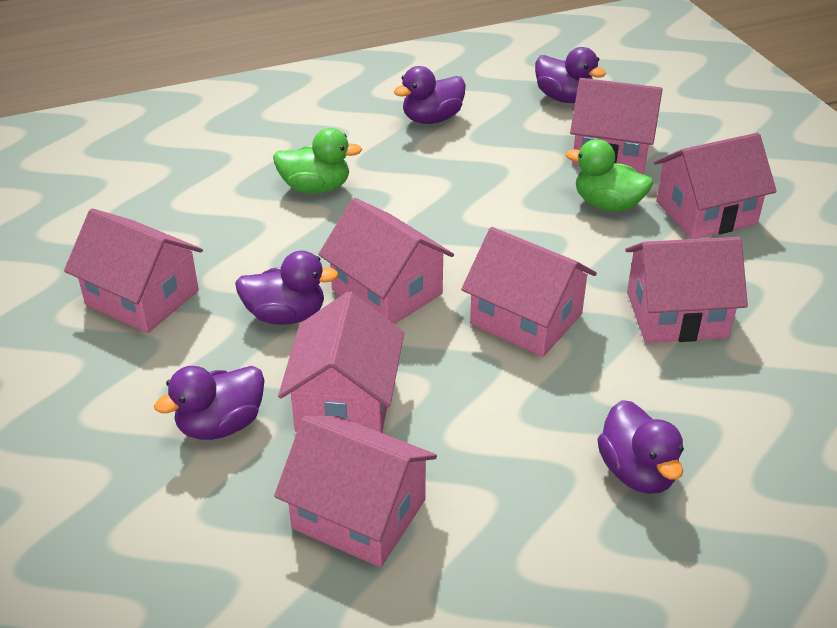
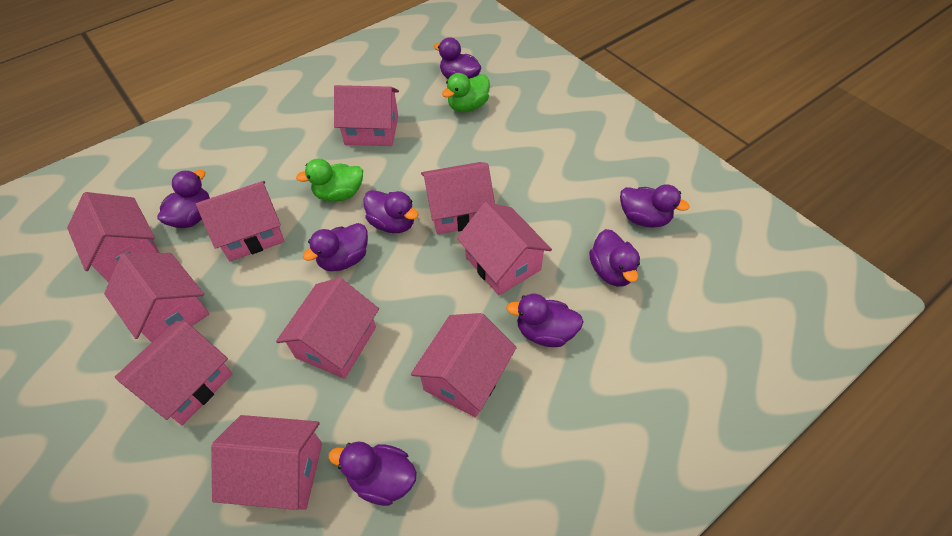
pink house: [64,208,203,333] [274,416,437,567] [278,291,404,433] [318,198,454,324] [461,227,597,357] [570,78,663,174] [625,237,748,343] [654,133,777,239] = 8 -> [67,192,159,283] [104,253,209,342] [115,321,232,425] [196,181,284,261] [211,415,322,510] [276,278,379,379] [334,85,399,146] [411,313,517,418] [421,162,495,234] [457,202,552,296] = 10
purple duck: [154,366,264,440] [235,251,339,325] [394,66,466,124] [535,47,606,103] [597,400,684,494] = 5 -> [157,170,210,228] [303,223,368,271] [328,442,417,506] [363,190,419,233] [434,37,481,79] [506,294,584,347] [589,229,640,287] [620,184,690,228] = 8

